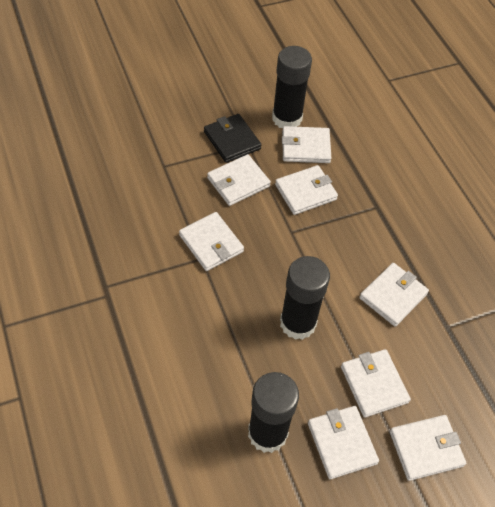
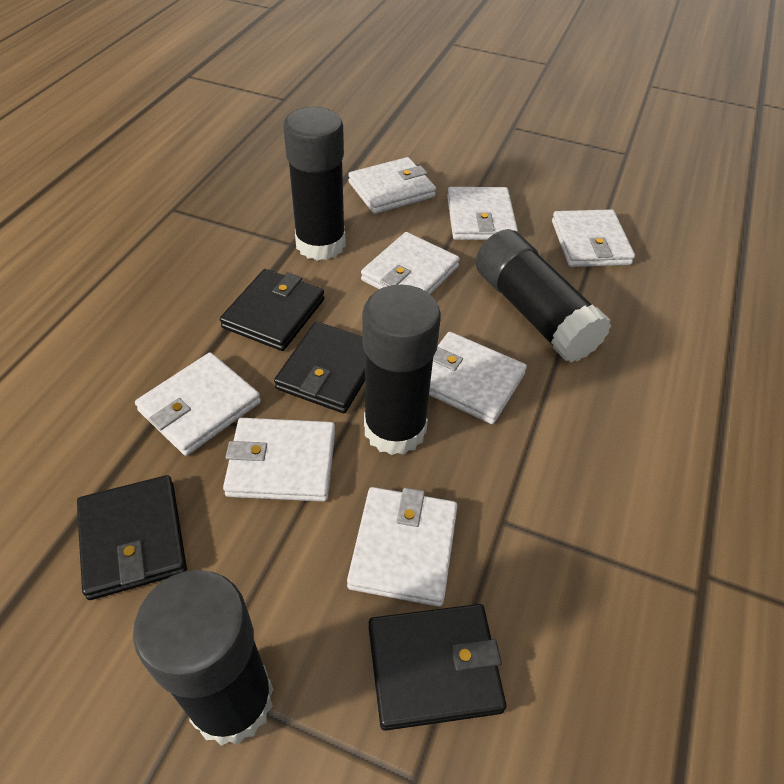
black glue stick: [248,372,299,453] [272,46,312,128] [280,256,330,340] = 3 -> [133,570,273,746] [283,107,346,261] [362,285,441,455] [476,229,612,363] = 4
black wallet: [204,114,261,163] = 1 -> [77,475,187,600] [220,269,325,351] [274,321,365,413] [369,604,506,731] = 4

